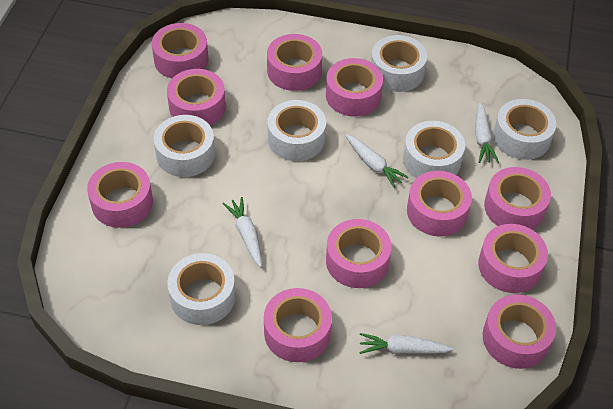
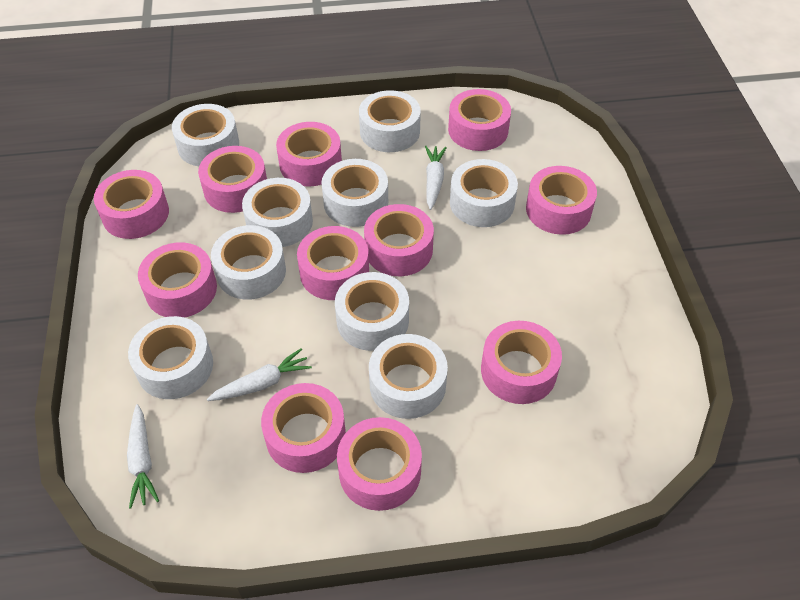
white carrot: [222,197,262,267] [345,134,408,188] [359,333,453,354] [475,102,499,163] = 4 -> [127,404,159,509] [207,348,312,401] [425,146,447,210] = 3
white tape: [154,115,215,177] [167,253,236,325] [267,100,326,161] [371,35,427,92] [403,121,465,178] [493,99,556,160] = 6 -> [128,316,213,399] [172,104,239,166] [211,225,286,300] [242,178,313,247] [321,159,388,227] [335,272,409,351] [359,90,421,152] [369,334,448,419] [450,159,518,227] = 9

